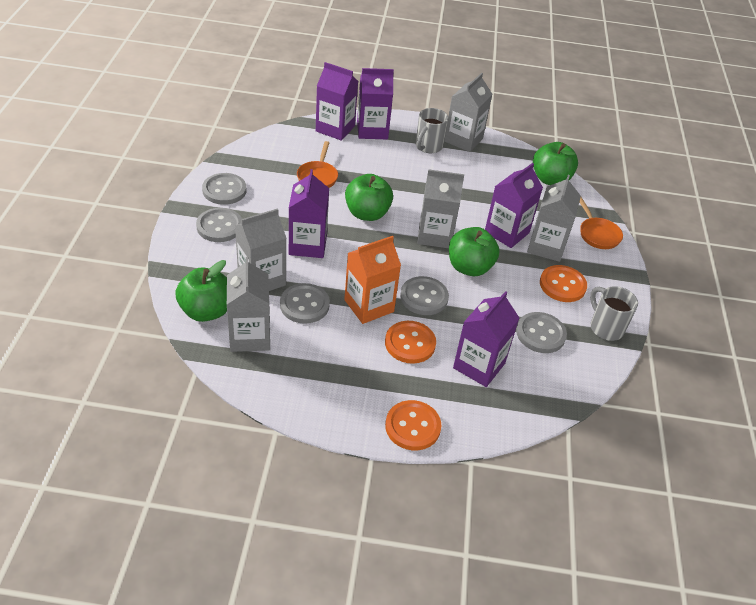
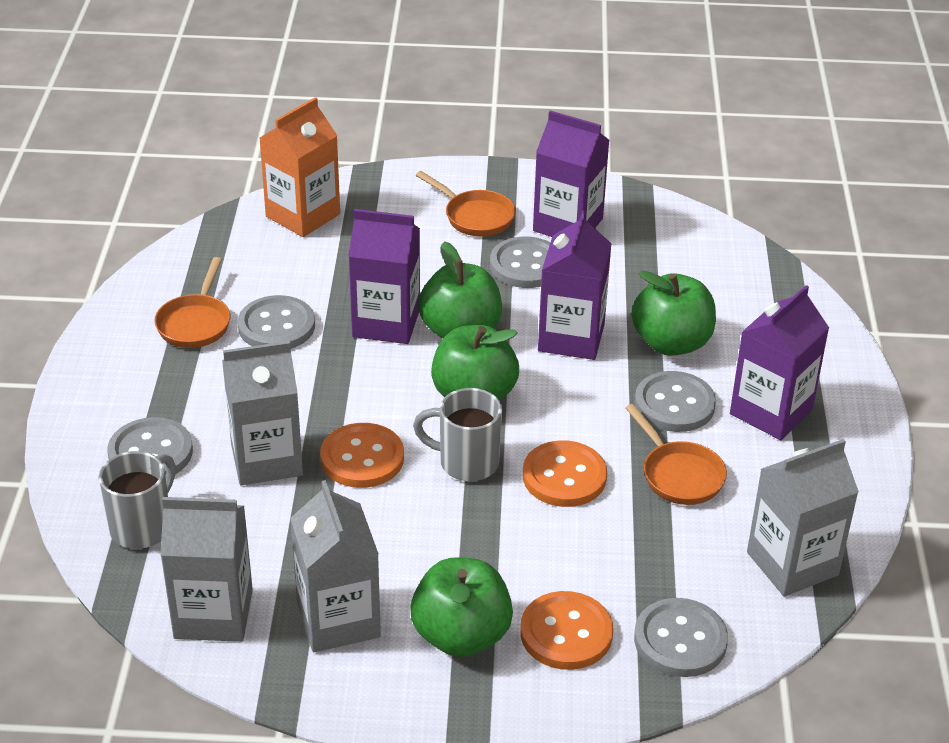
grey carton: [227,257,270,352] [235,208,286,291] [417,169,464,248] [444,73,492,152] [527,175,581,262] = 5 -> [160,497,253,642] [222,341,303,485] [290,480,381,652] [747,439,859,596] = 4
orange pan: [297,141,338,188] [579,197,623,249] = 2 -> [154,257,230,348] [416,171,515,236] [626,404,727,505] = 3
purple carton: [289,169,329,258] [316,62,358,141] [357,68,394,139] [453,291,519,387] [485,163,543,248] = 5 -> [348,209,420,344] [533,110,609,237] [538,210,611,360] [730,285,829,440] = 4

